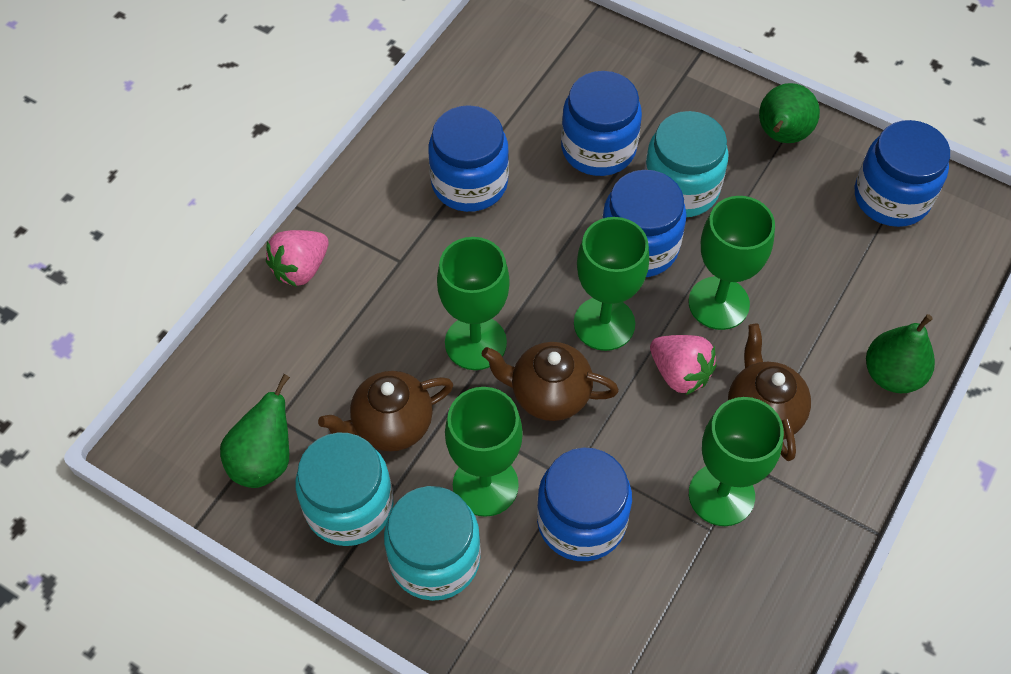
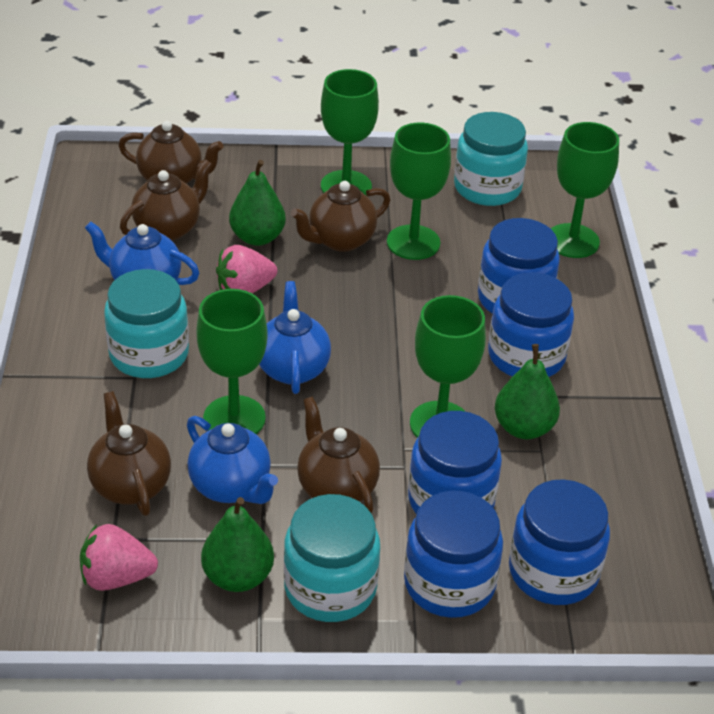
blue teapot: none = 0 -> [85,222,199,285] [187,416,278,504] [259,281,331,394] = 3
brown teapot: [318,371,453,451] [482,342,619,421] [728,324,811,461] = 3 -> [87,391,171,516] [118,121,223,184] [120,160,213,241] [291,181,390,252] [297,397,380,514] = 5

